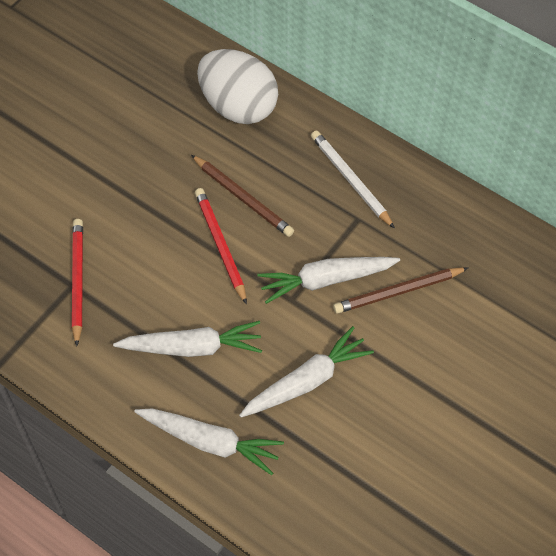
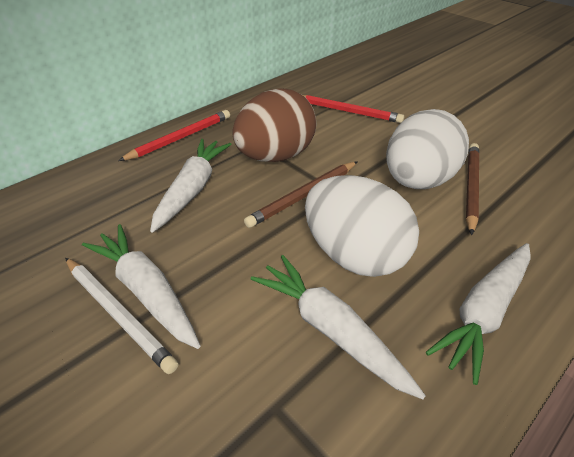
brown egg: none = 0 -> [232,89,316,162] = 1
white egg: [197,49,278,124] = 1 -> [305,175,419,277] [386,109,469,189] = 2

